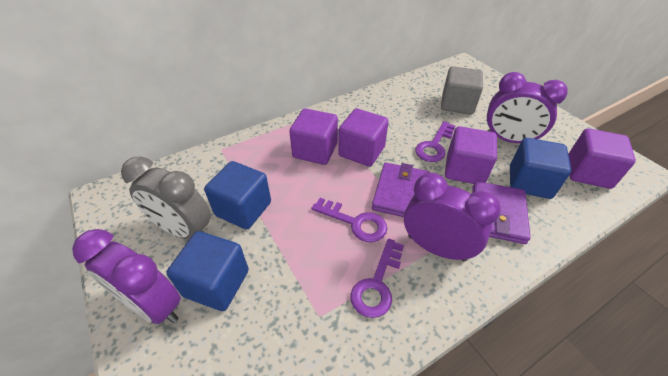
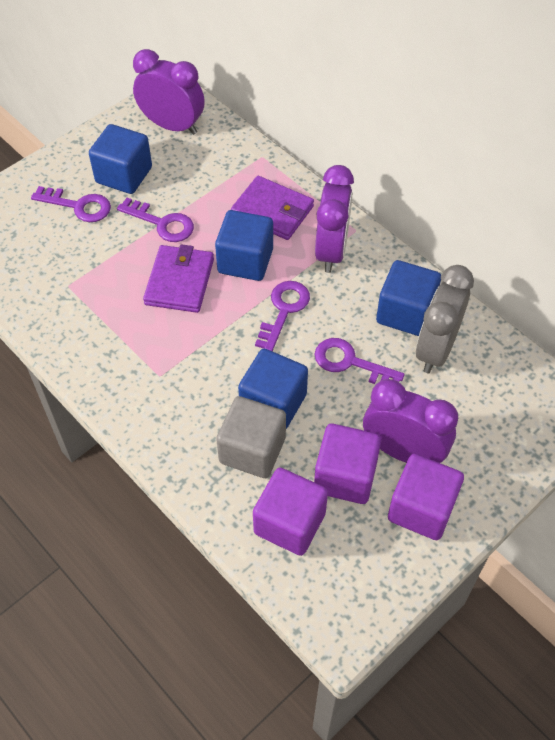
blue cube: [167,231,249,311] [204,161,271,230] [510,138,571,199] = 3 -> [89,124,152,194] [215,210,273,281] [238,349,308,429] [376,260,441,336] = 4
purple cube: [289,108,338,165] [338,108,389,167] [445,126,497,184] [568,129,636,189] = 4 -> [253,468,328,556] [314,424,381,504] [388,454,464,540] = 3
purple key: [311,198,387,242] [351,239,404,318] [415,121,455,162] = 3 -> [31,186,111,222] [117,198,194,242] [255,281,310,351] [315,338,405,384] = 4

